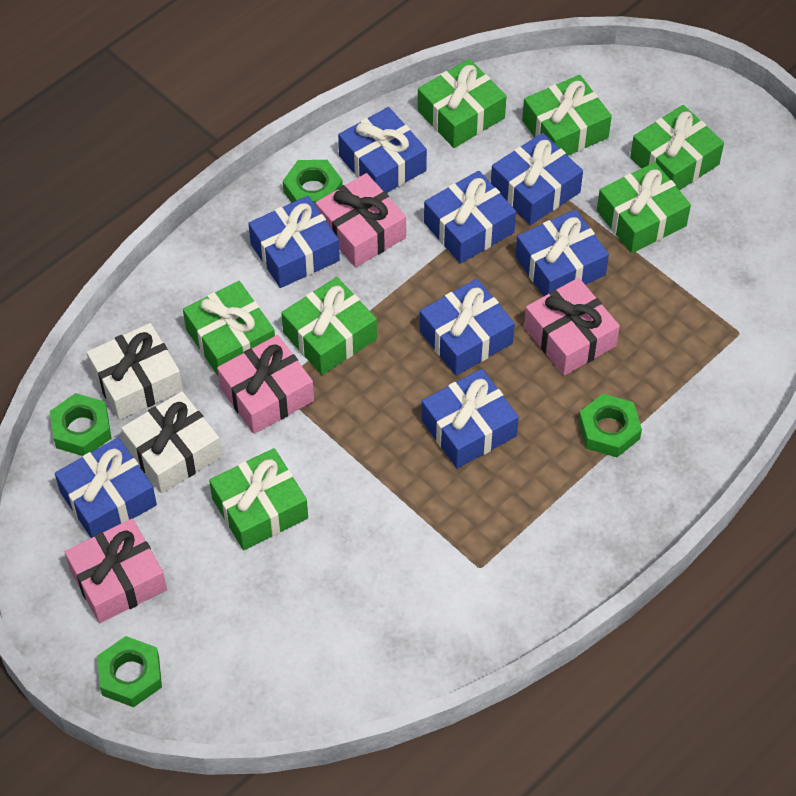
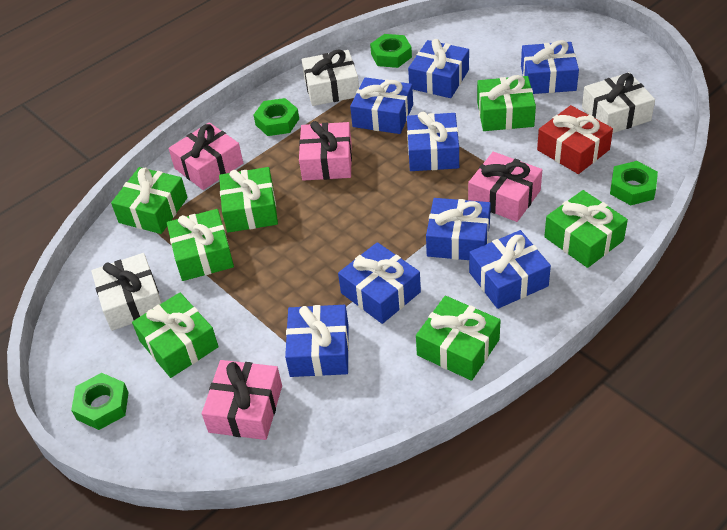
red gift: none = 0 -> [537,105,613,174] = 1
white gift: [87,323,183,420] [121,391,222,494] = 2 -> [91,253,162,331] [302,49,359,106] [582,72,655,133] = 3

